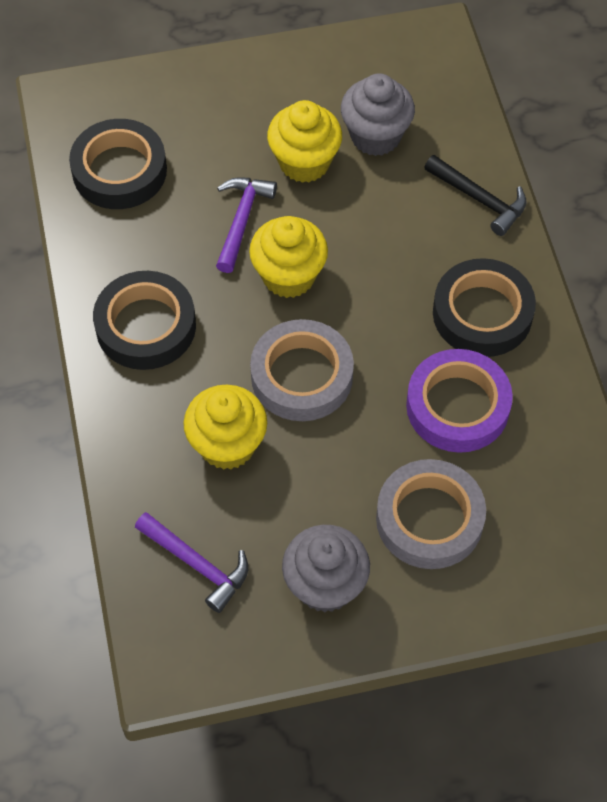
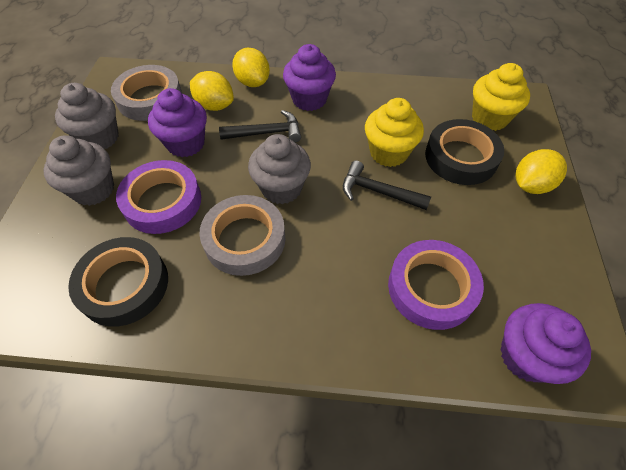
black hammer: [424,155,527,236] = 1 -> [219,110,301,143] [343,161,431,210] = 2
black tape: [69,119,167,209] [93,271,196,370] [433,258,536,357] = 3 -> [68,237,168,327] [425,119,504,185] = 2
grey cupcake: [282,525,370,613] [341,74,415,156] = 2 -> [43,135,114,206] [55,83,119,149] [248,134,311,204] = 3
purple cupcake: none = 0 -> [148,88,207,157] [283,44,336,111] [500,303,591,384] = 3
purple hammer: [135,512,248,613] [216,177,277,273] = 2 -> none = 0
purple tape: [406,349,513,453] = 1 -> [116,160,201,234] [388,240,484,330] = 2
yellow cupcake: [183,385,267,470] [249,216,328,298] [267,100,342,183] = 3 -> [365,98,424,167] [472,63,530,131] = 2
yellow lemon: none = 0 -> [190,71,234,111] [232,48,270,87] [515,149,567,194] = 3

